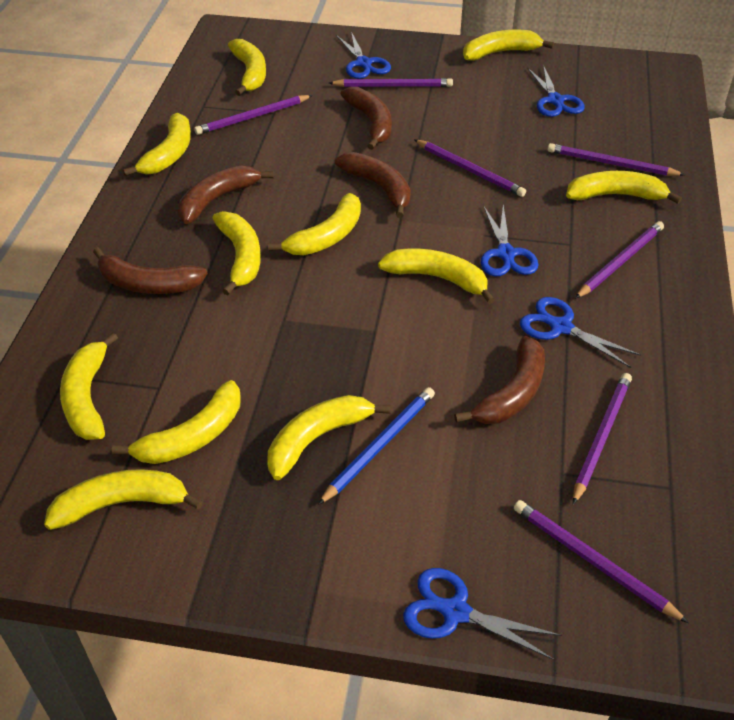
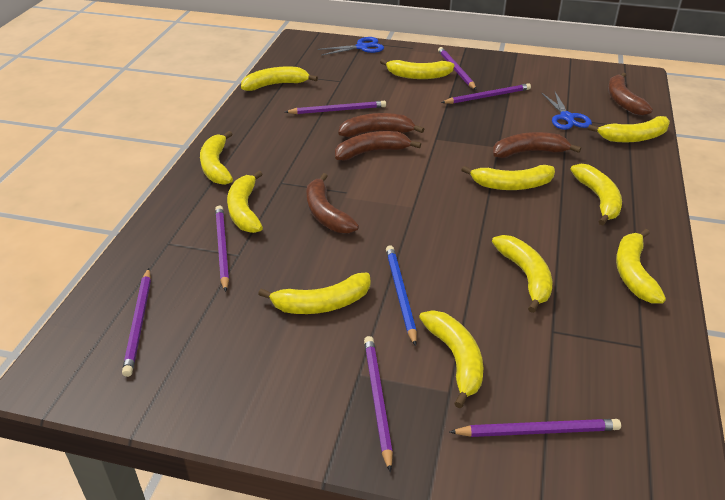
blue scissors: [336,32,391,79] [403,568,562,660] [481,205,538,276] [520,297,641,368] [527,65,585,117] = 5 -> [318,37,384,55] [542,92,592,130] = 2

